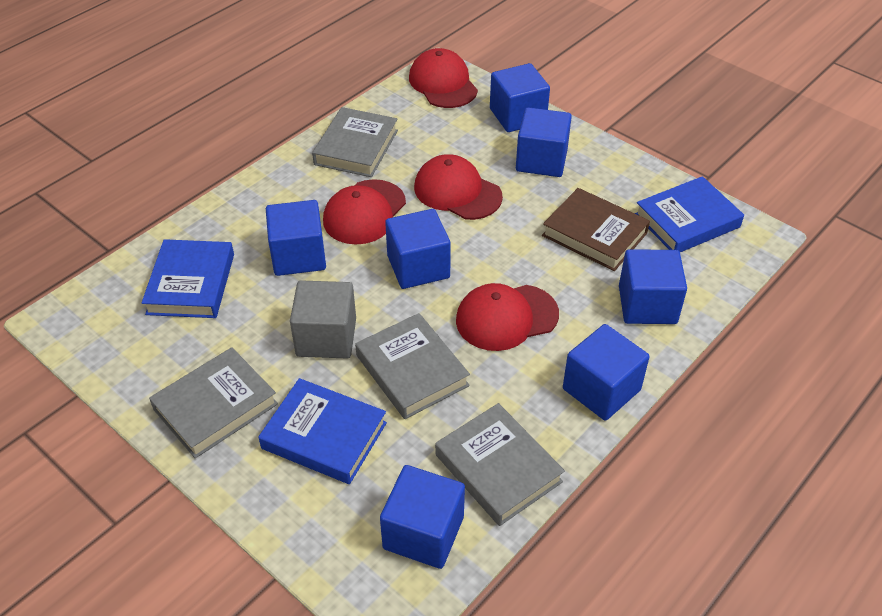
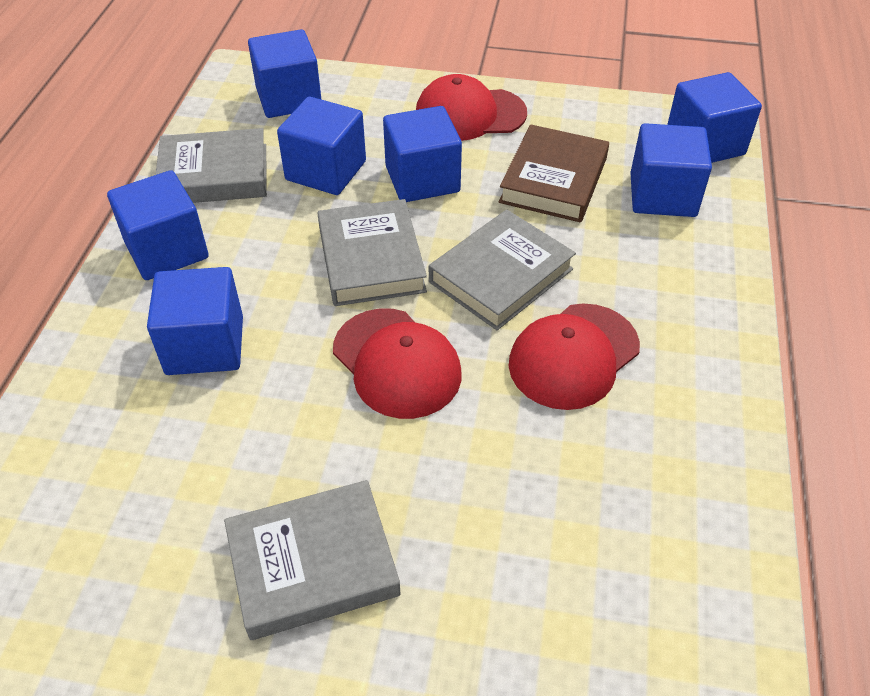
blue book: [141,239,234,318] [259,378,387,484] [635,176,744,252] = 3 -> none = 0
grey cube: [290,280,356,359] = 1 -> none = 0
red cap: [323,179,406,244] [409,48,478,108] [414,154,503,220] [456,283,559,351] = 4 -> [333,308,462,419] [416,74,527,141] [509,304,640,410] = 3

